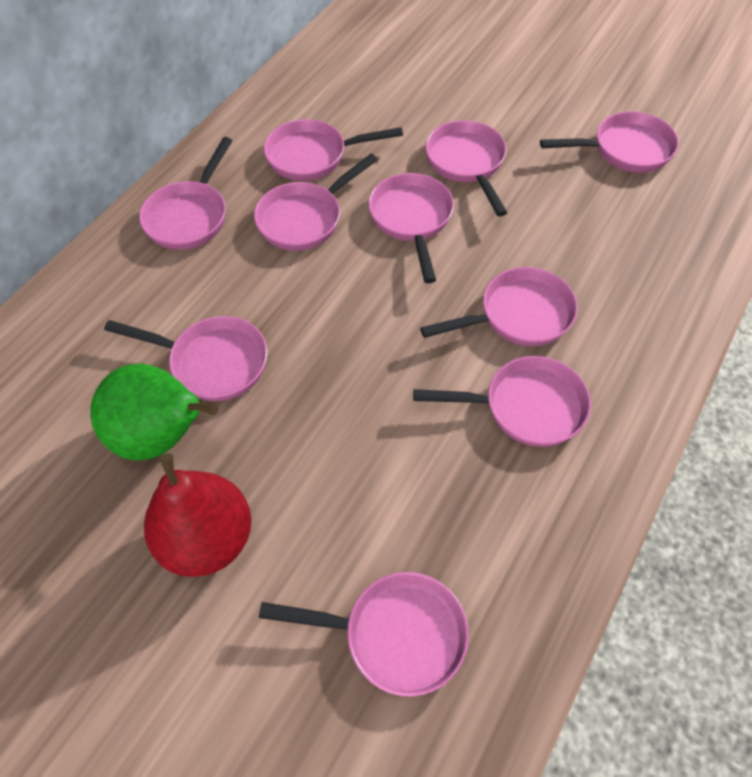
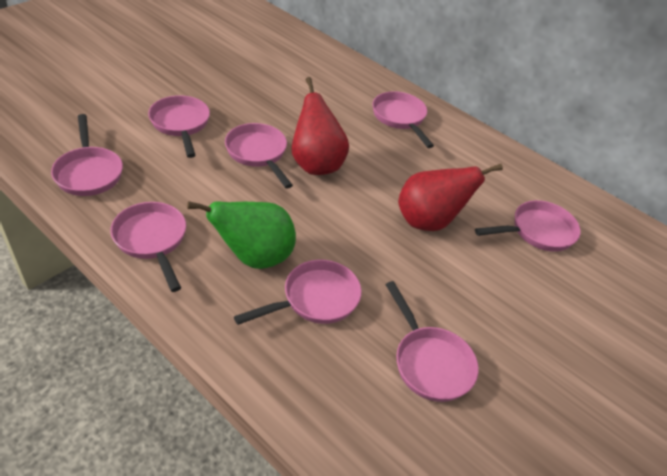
pink pan: [104,316,267,401] [139,137,233,250] [254,154,378,251] [259,572,469,697] [264,119,403,181] [368,173,454,283] [413,356,591,447] [420,267,578,346] [425,120,508,217] [540,111,679,173] = 10 -> [51,114,123,196] [110,202,186,292] [148,95,210,158] [225,123,293,189] [234,260,362,325] [372,91,434,148] [385,281,479,402] [475,200,581,252] = 8
red pear: [144,453,251,577] = 1 -> [291,77,349,175] [398,164,503,231] = 2

